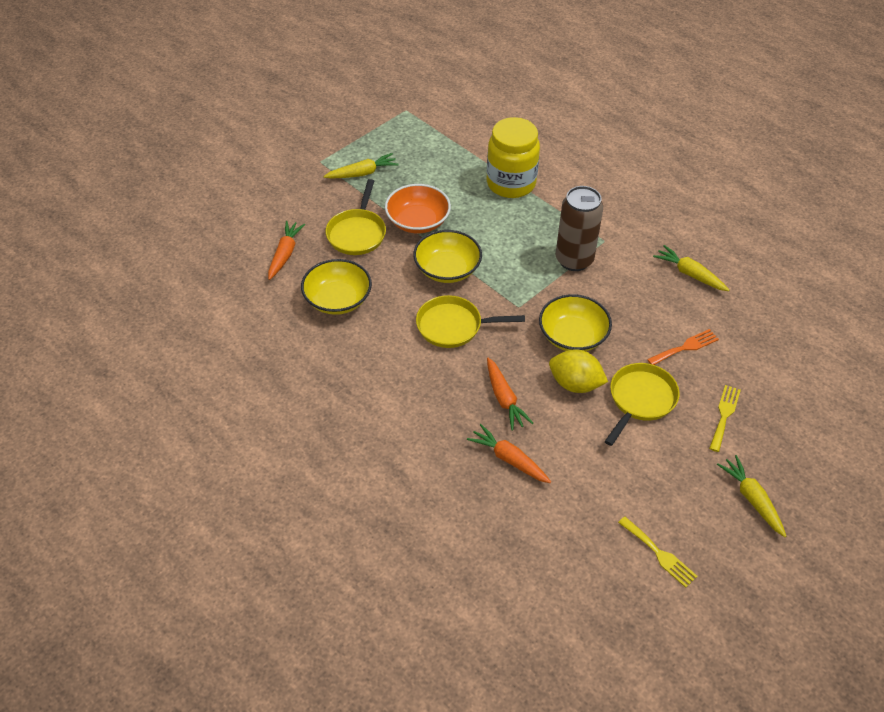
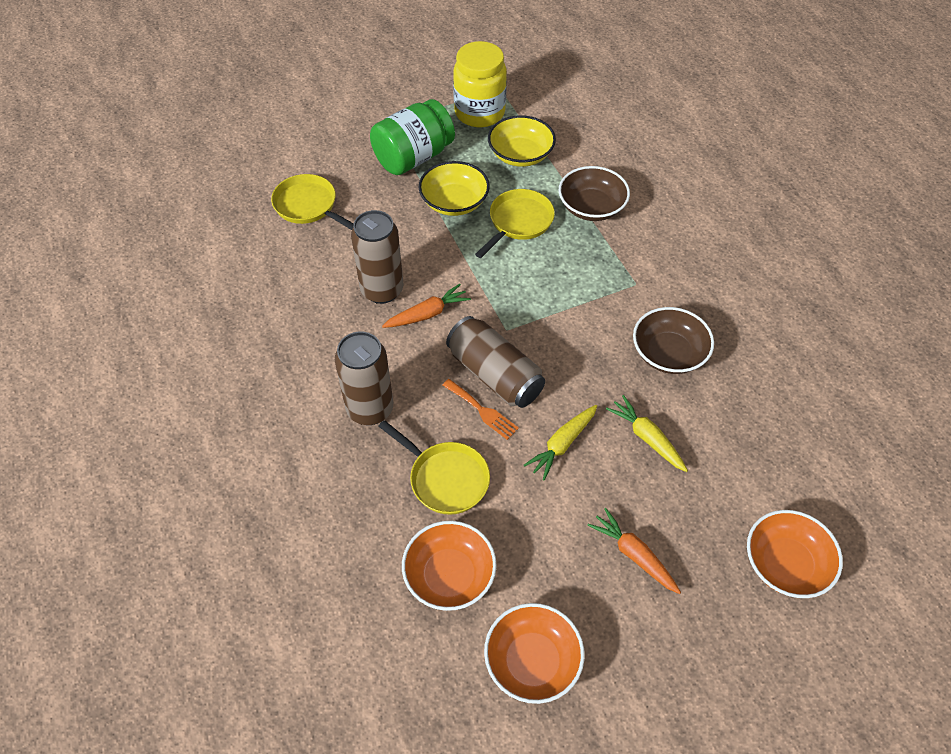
brown bowl: none = 0 -> [559,166,630,221] [633,307,714,374] = 2
brown can: [556,186,603,271] = 1 -> [335,332,393,425] [351,210,403,304] [446,316,545,408] = 3
green jar: none = 0 -> [370,99,455,175] = 1
orange bowl: [385,184,451,234] = 1 -> [402,521,497,611] [484,603,585,704] [747,510,843,598] = 3
orange carrot: [268,221,305,280] [467,424,551,483] [487,358,533,430] = 3 -> [382,284,471,328] [587,508,681,594] = 2
yellow bowl: [301,259,372,315] [413,230,482,283] [539,294,612,351] = 3 -> [419,161,490,216] [488,115,556,167] = 2
yellow carrot: [323,153,399,178] [653,245,729,291] [717,455,786,537] = 3 -> [524,405,597,480] [606,395,688,472] = 2
yellow fork: [618,517,698,588] [709,385,741,452] = 2 -> none = 0
yellow lemon: [549,349,608,393] = 1 -> none = 0

